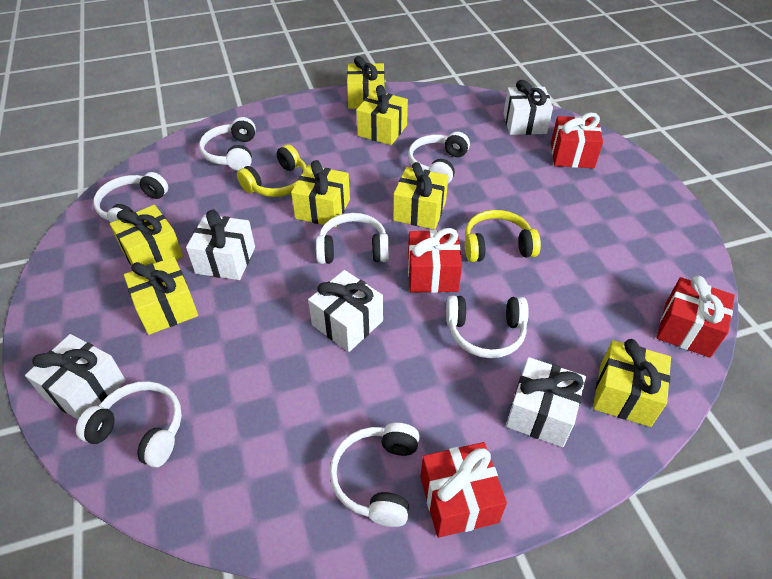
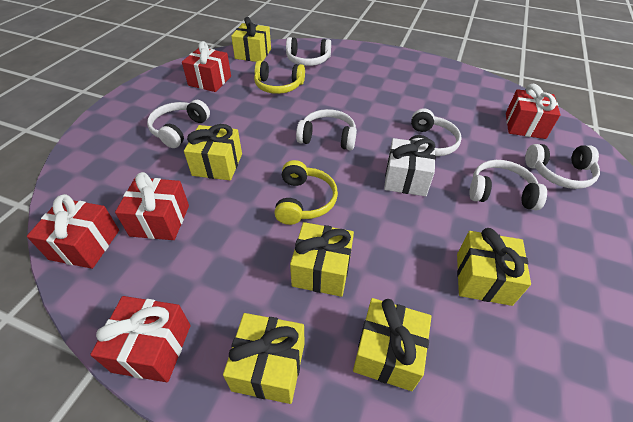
red gift: [408,228,462,293] [420,442,507,538] [551,113,603,168] [657,275,735,358] = 4 -> [27,194,119,269] [90,296,191,382] [115,172,189,240] [182,41,231,92] [506,84,561,139] = 5
white gift: [25,334,126,420] [186,210,255,280] [308,270,383,352] [504,80,553,135] [506,357,586,447] = 5 -> [384,138,436,196] = 1
white headphones: [76,381,182,468] [93,172,168,223] [199,117,256,171] [316,213,389,264] [330,423,419,527] [408,132,470,183] [446,296,529,358] = 7 -> [147,100,210,148] [286,37,331,66] [296,109,357,150] [409,108,462,156] [469,160,547,210] [525,144,600,189] = 6
yellow gift: [110,205,183,266] [124,257,198,335] [291,160,350,227] [347,56,385,109] [356,85,408,145] [393,162,448,230] [593,339,671,427] = 7 -> [184,124,242,180] [223,313,305,404] [231,17,271,62] [290,222,354,297] [353,298,431,391] [457,228,531,306] = 6

